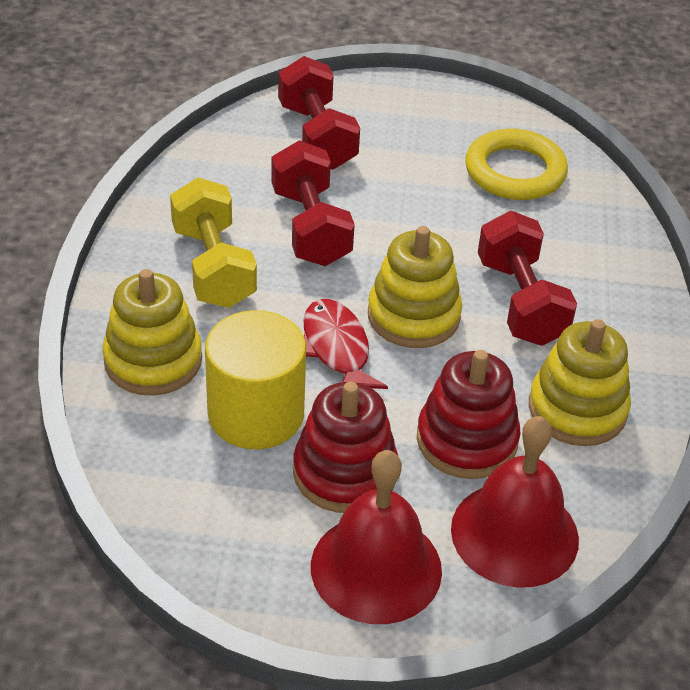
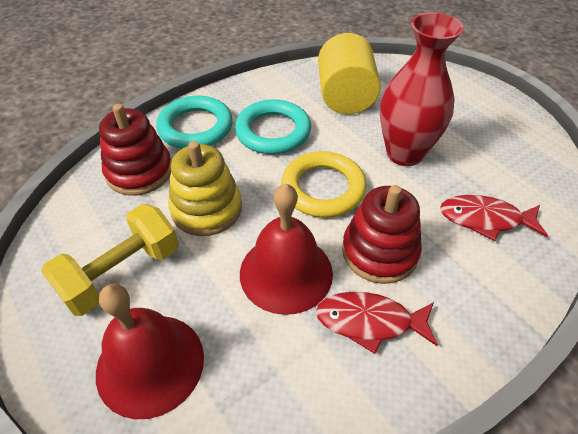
red dumbbell: [271,140,355,266] [278,56,360,170] [478,211,577,346] = 3 -> none = 0
red fish: [304,299,388,389] = 1 -> [316,292,438,354] [440,195,548,241] = 2
red vase: none = 0 -> [380,12,464,166] = 1
turquoise ring: none = 0 -> [156,95,233,149] [235,99,311,154] = 2
yellow stacking toy: [102,269,202,396] [368,226,462,348] [529,319,631,446] = 3 -> [168,141,242,236] = 1

